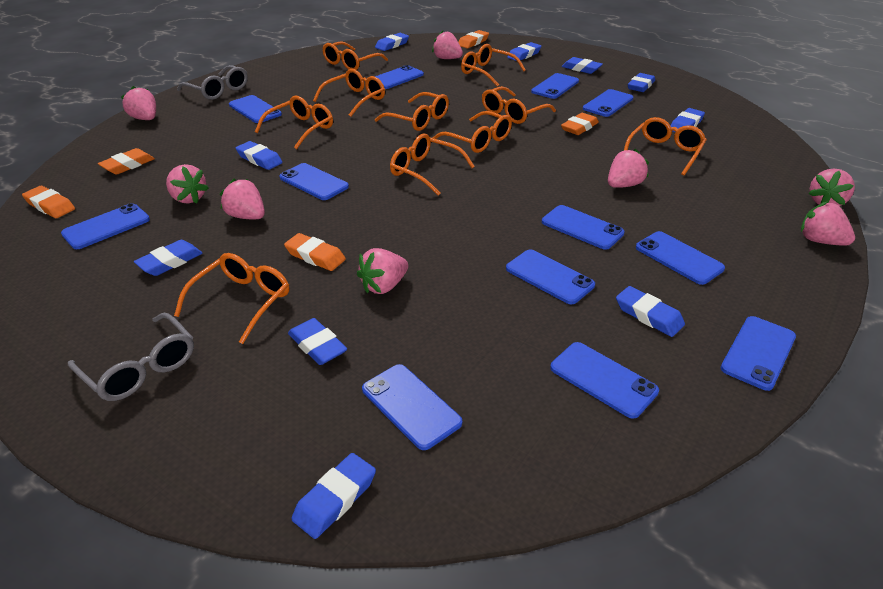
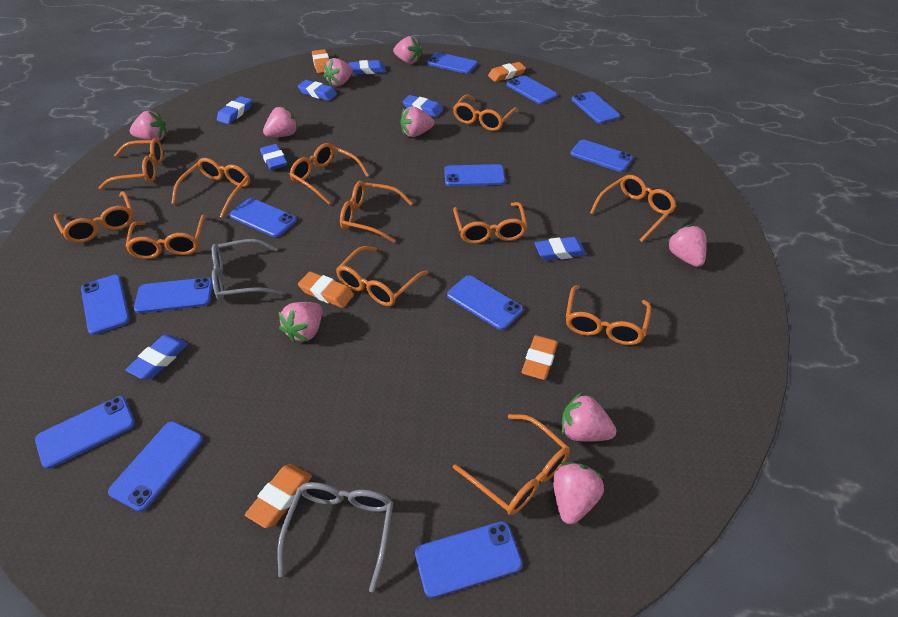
blue eraser: [134,240,203,276] [236,141,282,170] [288,318,347,365] [291,453,376,539] [375,33,409,51] [507,42,541,61] [562,57,603,74] [616,286,685,337] [628,73,655,92] [671,108,705,132] = 10 -> [125,335,188,379] [217,96,252,124] [260,144,288,170] [298,80,337,101] [349,60,386,75] [403,95,443,117] [535,237,586,261] = 7
orange glasses: [174,253,289,344] [255,96,333,149] [313,69,385,117] [322,41,388,70] [375,92,449,131] [390,134,475,195] [432,111,512,153] [461,44,526,86] [482,86,556,124] [624,117,707,176] = 10 -> [54,191,134,243] [98,138,163,189] [125,215,206,259] [171,158,250,218] [289,143,369,204] [336,246,428,306] [340,181,413,243] [453,94,519,131] [453,202,527,244] [453,414,570,515] [566,285,651,345] [590,175,677,242] = 12
pink strawberry: [121,86,156,120] [166,164,209,204] [220,179,265,219] [357,248,408,294] [432,31,463,59] [608,149,649,188] [801,201,855,246] [808,168,855,206] = 8 -> [130,111,167,140] [263,106,298,137] [278,302,322,343] [323,58,353,86] [393,36,422,64] [400,107,434,137] [553,462,604,524] [561,392,616,442] [666,225,707,267] = 9

